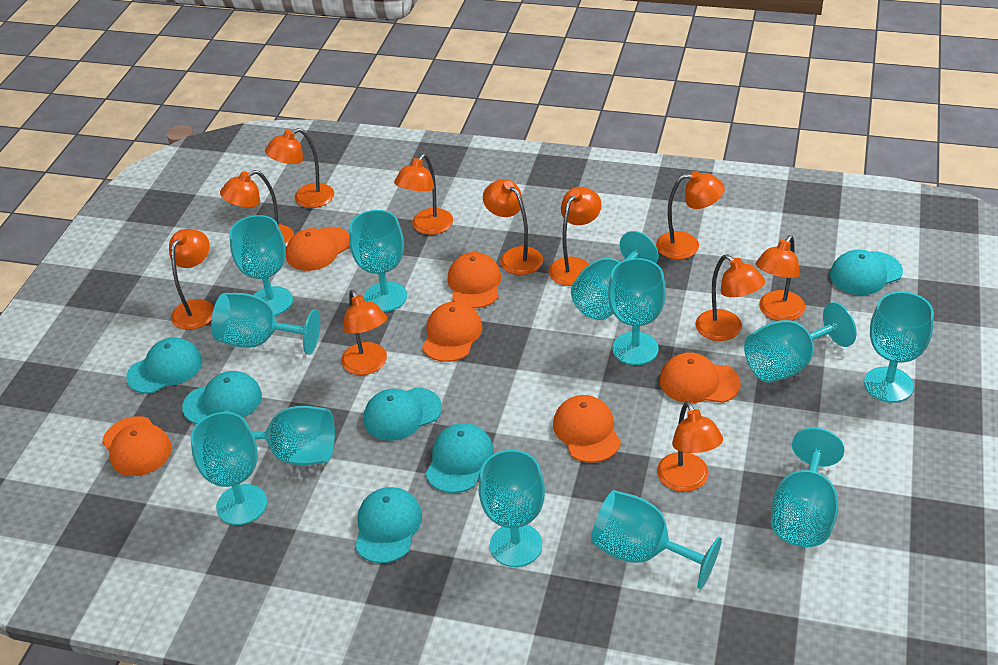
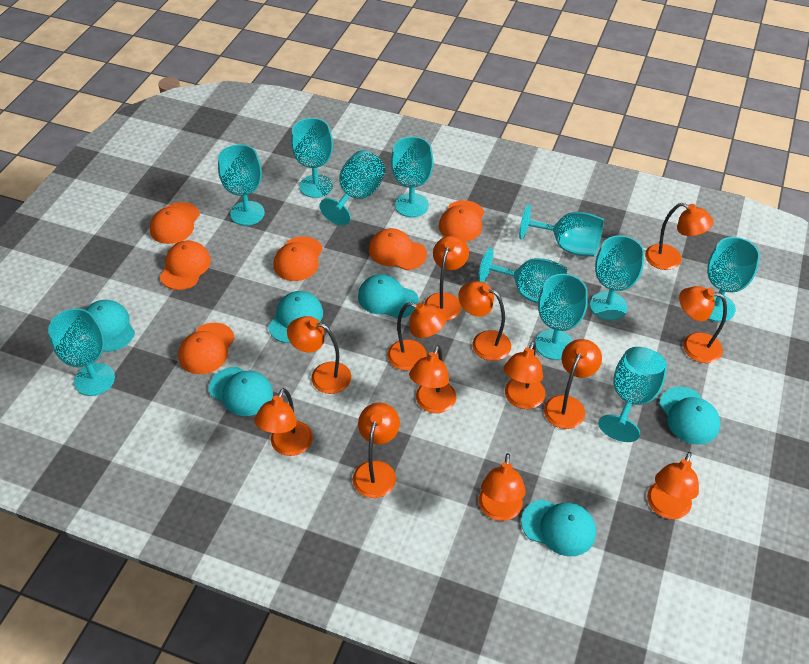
orange lamp: [169,229,214,330] [220,170,294,247] [265,128,334,208] [341,290,387,375] [394,154,453,235] [483,179,543,275] [548,187,602,286] [656,171,725,259] [657,401,723,492] [696,254,765,341] [756,235,805,321] = 11 -> [254,388,313,456] [287,316,351,394] [353,403,400,498] [388,302,446,371] [409,345,456,413] [424,236,469,321] [458,281,511,361] [479,453,526,521] [503,341,545,409] [544,339,602,429] [645,203,714,270] [647,452,699,519] [679,286,727,363] = 13
turquoise goblet: [191,412,267,525] [211,293,320,355] [223,406,335,465] [229,215,293,316] [349,210,407,312] [479,450,545,567] [571,231,659,320] [591,490,722,589] [608,258,666,365] [744,302,857,383] [771,428,844,547] [864,292,934,403] = 12 -> [48,308,115,396] [218,144,265,226] [291,118,333,198] [319,150,385,226] [391,136,433,217] [478,248,567,303] [519,204,604,257] [535,274,588,360] [590,235,644,320] [598,347,667,442] [707,237,760,322] = 11

